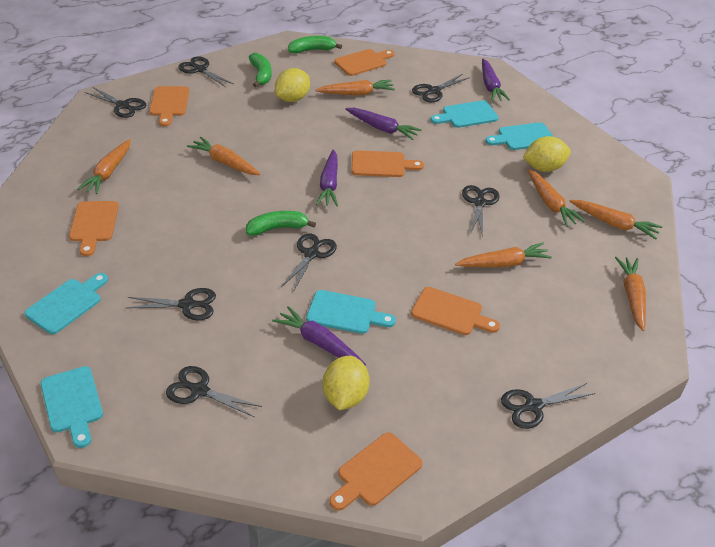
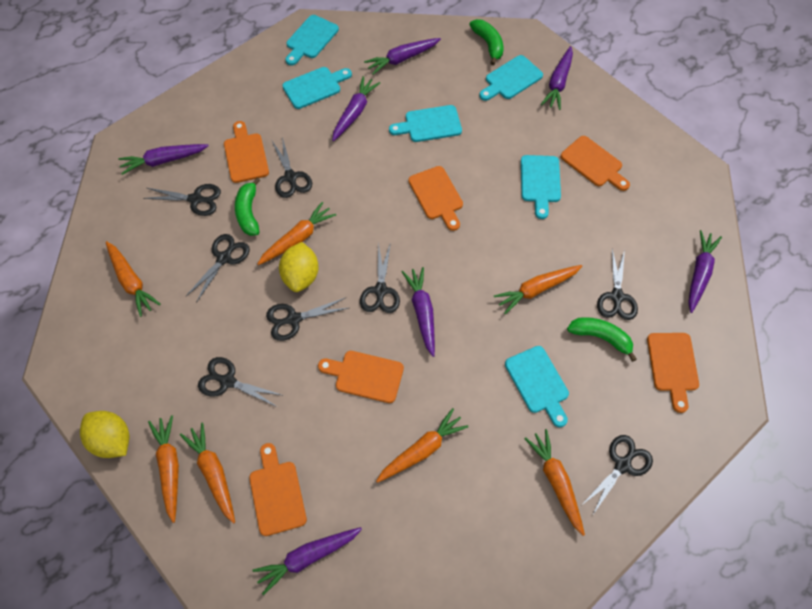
purple carrot: [272,306,366,366] [316,149,338,206] [345,108,422,140] [482,59,510,102] = 4 -> [118,144,209,175] [252,527,362,595] [332,76,380,141] [364,38,441,75] [402,267,435,357] [541,46,573,110] [688,230,722,313] = 7
turquoise cutting board: [25,273,108,334] [41,366,103,448] [306,290,396,334] [430,100,499,128] [485,122,554,150] = 5 -> [282,67,352,109] [286,15,339,65] [389,105,462,142] [479,55,543,101] [505,346,569,427] [521,155,561,219] = 6
yellow lemon: [275,68,310,102] [323,356,370,410] [523,136,571,172] = 3 -> [80,411,129,458] [279,242,319,292] = 2

